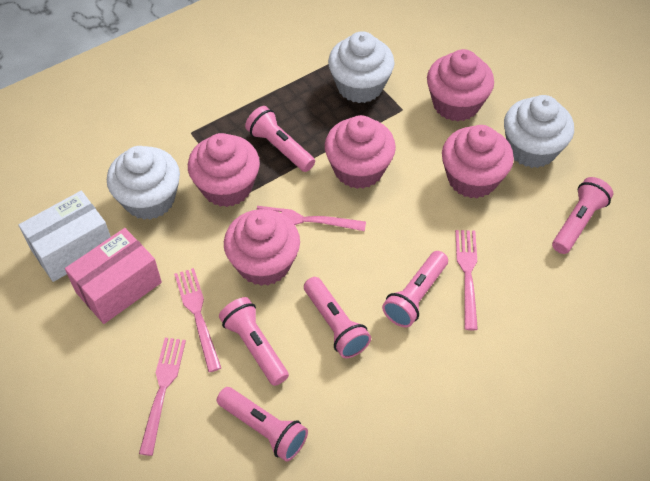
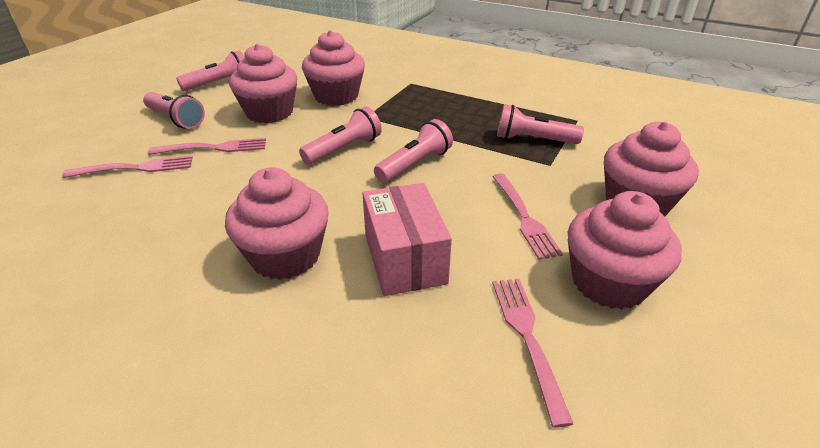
pink flashlight: [217,387,308,462] [219,297,289,386] [245,106,315,172] [304,277,371,358] [382,251,448,327] [552,177,613,254] = 6 -> [143,92,205,129] [176,50,245,91] [299,107,382,164] [374,119,453,183] [497,105,584,144] = 5
white box: [19,191,111,282] = 1 -> none = 0
white cupcake: [107,146,180,220] [328,31,394,103] [504,95,574,168] = 3 -> none = 0

